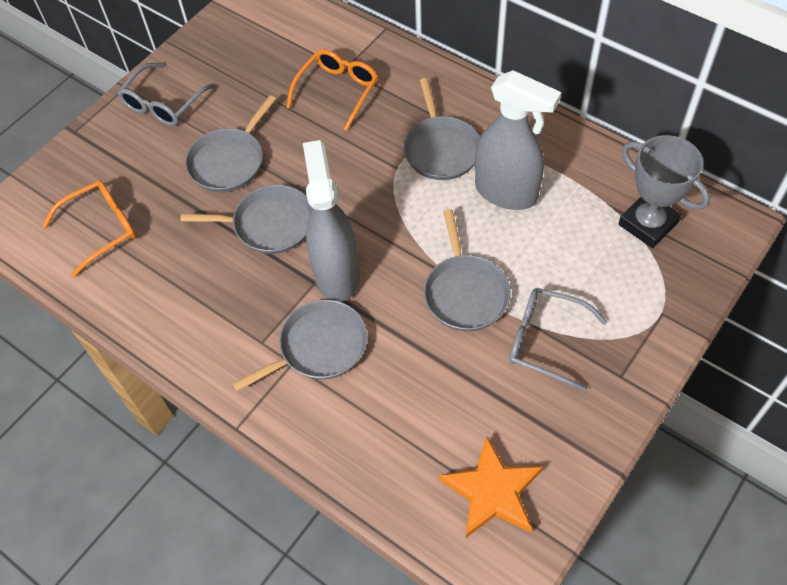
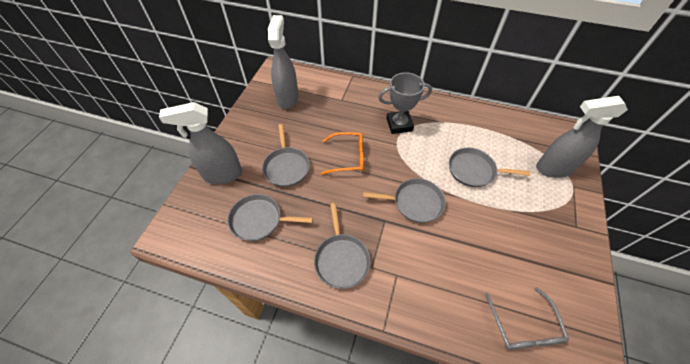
grey glasses: [117,63,215,126] [509,288,607,392] = 2 -> [485,287,569,350] = 1
grey spray bottle: [303,140,359,302] [475,70,561,210] = 2 -> [159,102,242,184] [268,15,299,109] [536,96,628,178] = 3
orange glasses: [42,180,136,277] [286,49,378,131] = 2 -> [321,132,364,175] = 1
orange star: [439,436,543,538] = 1 -> none = 0

